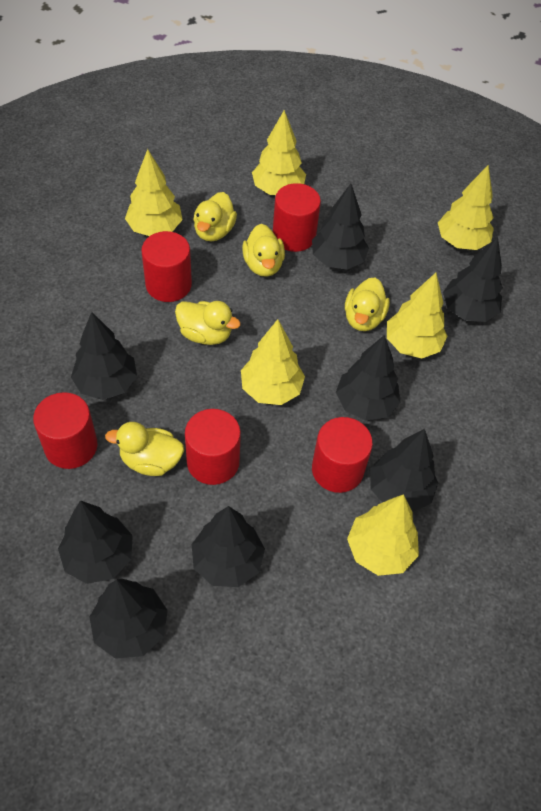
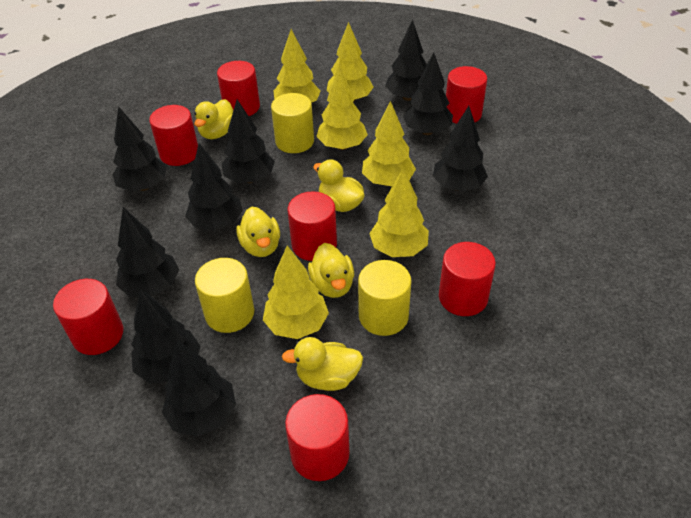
black tree: [58,500,133,584] [71,312,137,400] [90,579,168,659] [191,506,265,587] [312,184,369,270] [336,335,400,421] [370,429,438,512] [443,237,503,322] = 8 -> [113,107,167,191] [116,207,179,297] [131,289,200,384] [162,340,236,437] [185,143,243,231] [222,100,275,183] [385,19,427,101] [403,52,453,135] [433,106,488,192] = 9
red cylinder: [33,392,98,469] [141,231,192,302] [185,409,241,485] [273,183,321,252] [312,417,373,493] = 5 -> [53,279,123,355] [149,105,198,166] [217,61,260,116] [285,394,349,481] [288,191,337,261] [439,242,496,316] [446,66,487,124] = 7
yellow cylinder: none = 0 -> [195,258,254,333] [271,93,314,153] [358,260,412,336] = 3

